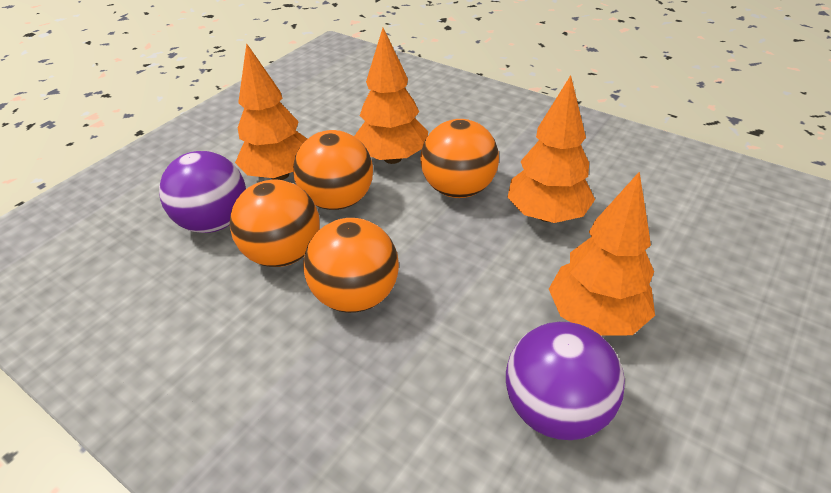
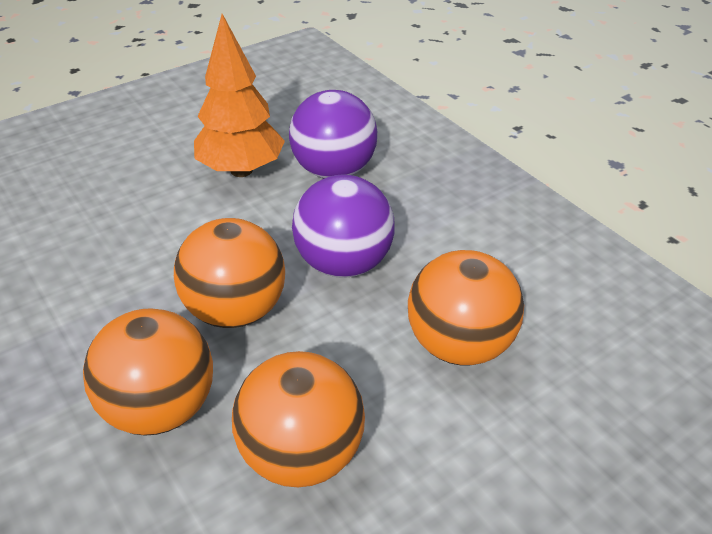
orange tree: [235,43,307,180] [354,28,428,164] [507,75,595,223] [549,171,655,336] = 4 -> [194,14,285,177] = 1

